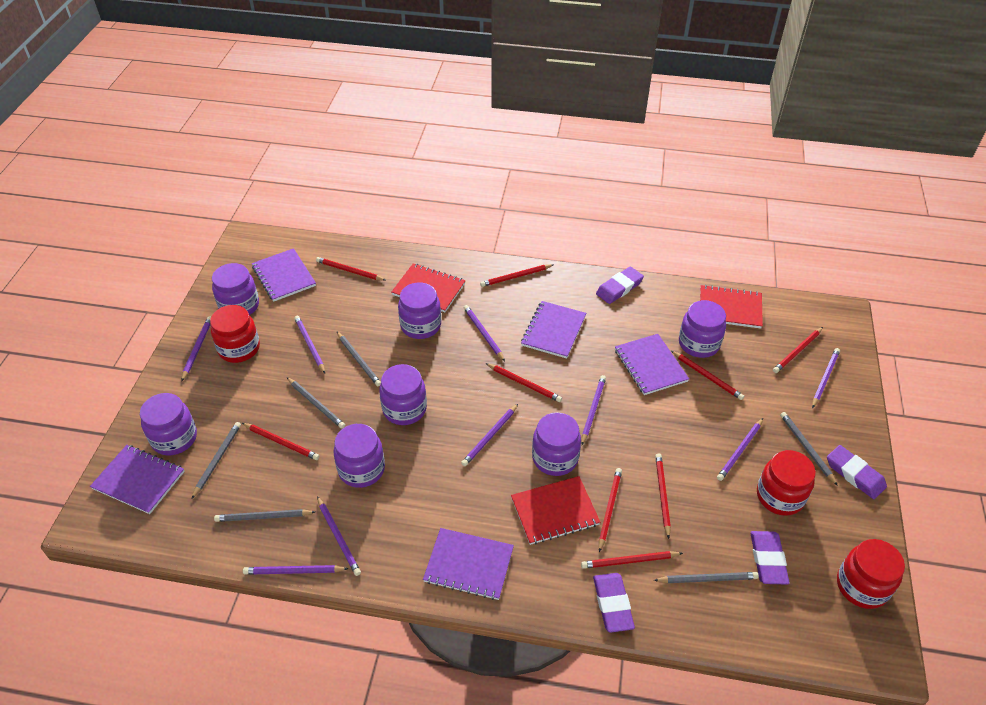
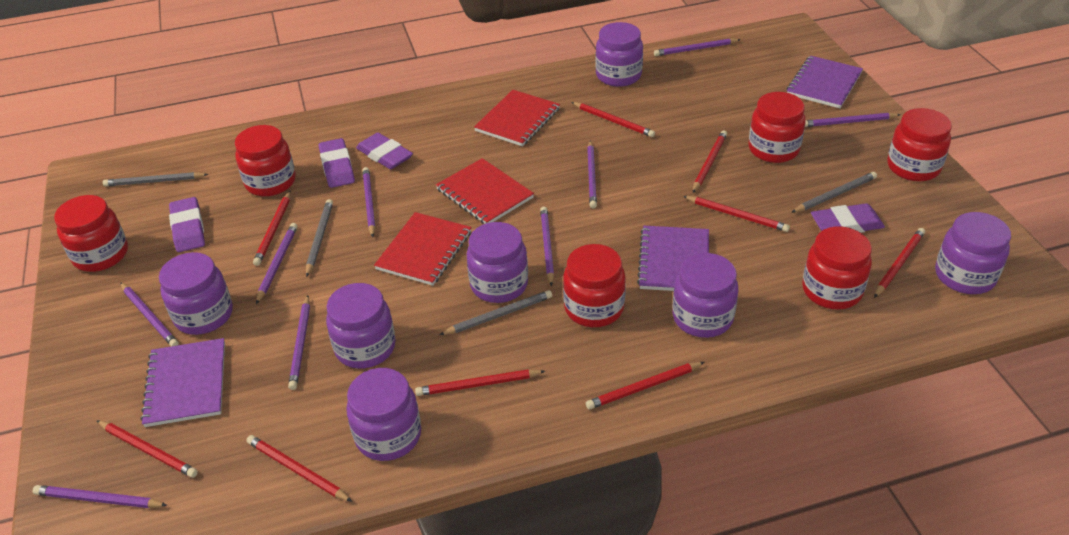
grey pencil: [192,422,241,499] [214,509,315,522] [287,378,345,429] [337,332,381,386] [654,572,759,583] [780,412,838,486] = 6 -> [103,172,209,187] [306,199,333,277] [439,290,552,335] [791,172,877,213] = 4
purple notebook: [90,445,185,514] [252,248,316,302] [423,528,514,600] [521,301,586,359] [615,334,689,395] = 5 -> [141,338,225,427] [637,226,709,291] [786,56,863,108] = 3
red jar: [210,305,260,363] [757,450,816,516] [837,539,905,609] = 3 -> [54,195,128,272] [235,125,296,197] [563,244,626,327] [748,92,806,163] [802,226,872,310] [887,108,952,181] = 6

